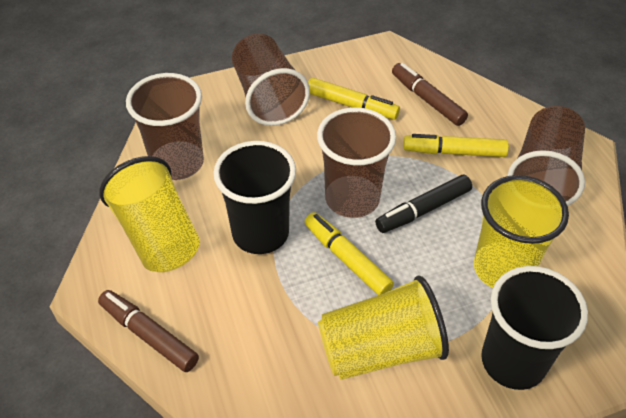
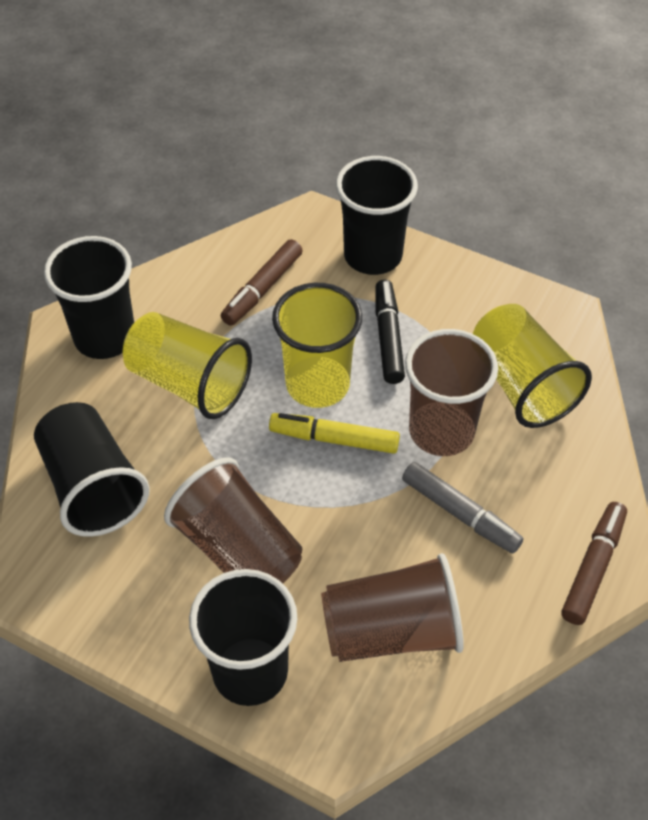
black cup: [213,141,296,254] [481,266,588,390] = 2 -> [34,402,150,537] [44,236,134,359] [189,569,297,706] [336,156,418,275] = 4
brown cup: [126,73,204,180] [232,34,310,126] [317,107,396,218] [508,106,585,206] = 4 -> [164,457,302,584] [321,553,464,662] [405,329,498,456] = 3
grey marker: none = 0 -> [402,462,523,553] = 1
yellow marker: [305,212,394,295] [308,78,400,120] [403,134,509,157] = 3 -> [269,413,400,454] = 1

